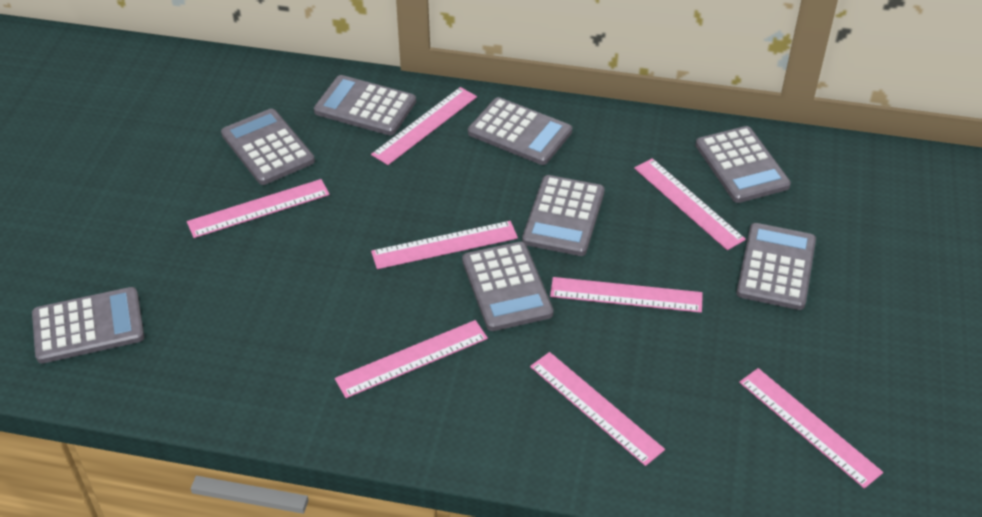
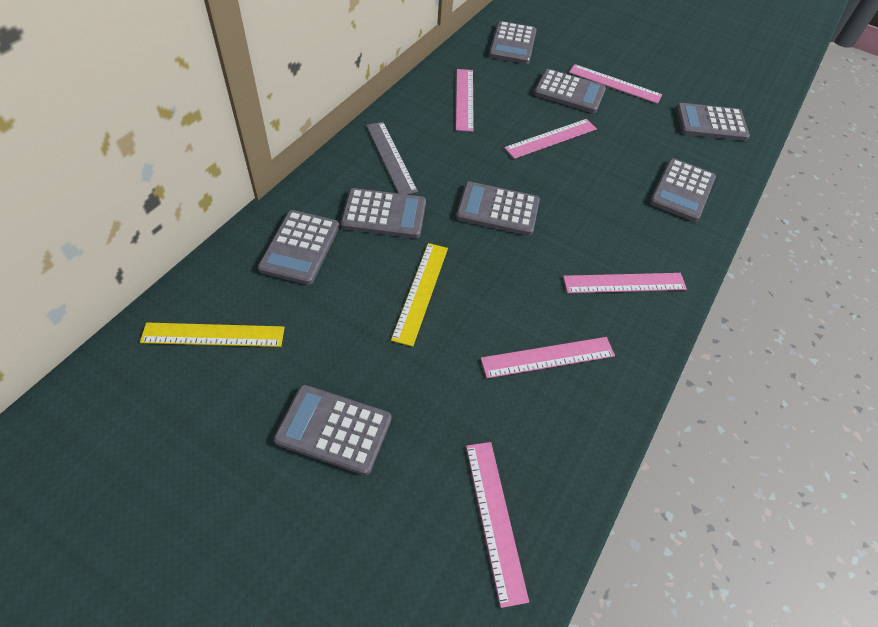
grey ruler: none = 0 -> [366,122,418,195] = 1
pink ruler: [187,179,330,238] [335,320,488,398] [371,87,477,165] [371,221,518,269] [530,352,665,466] [550,277,703,313] [634,158,746,250] [739,368,883,489] = 8 -> [456,69,474,132] [466,442,529,608] [480,337,615,378] [504,119,597,159] [563,273,687,293] [569,64,662,104] = 6
yellow ruler: none = 0 -> [140,323,285,347] [391,243,448,347] = 2

